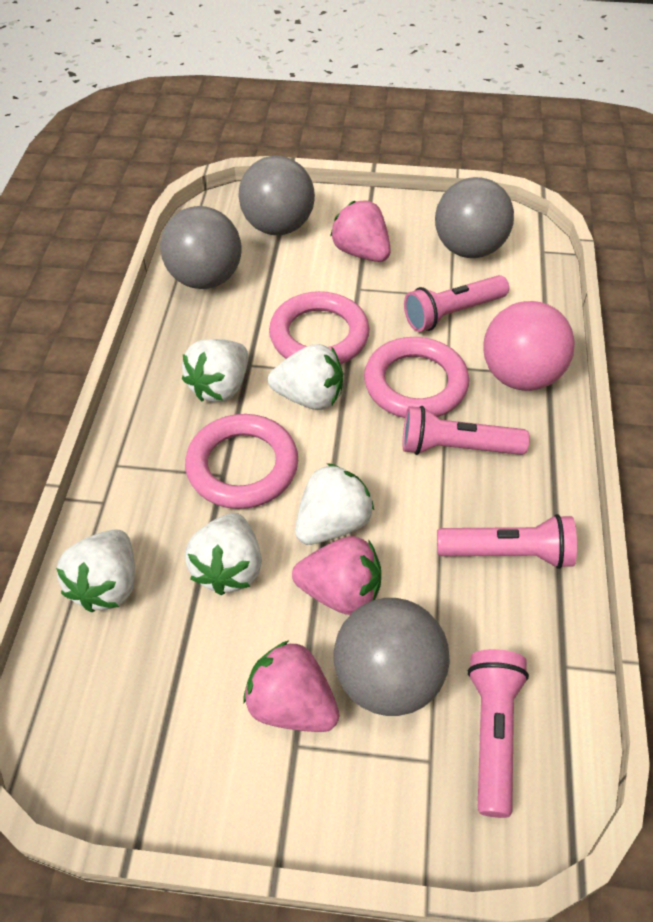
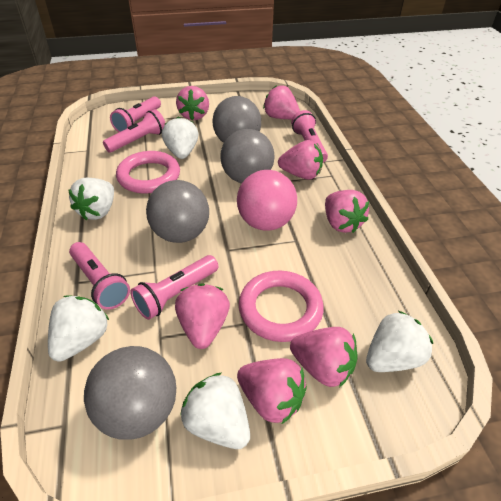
pink flashlight: [403,406,530,455] [404,275,509,332] [437,514,577,569] [468,649,529,818] = 4 -> [69,242,130,310] [103,109,165,153] [110,96,161,132] [130,255,218,320] [291,110,328,163] = 5
pink ring: [185,414,298,509] [269,291,369,364] [364,337,469,418] = 3 -> [116,151,180,193] [239,271,324,342] = 2
pink strawberry: [243,641,339,732] [292,536,381,615] [330,200,391,262] = 3 -> [175,284,230,349] [176,86,209,120] [237,358,307,425] [263,85,300,119] [278,140,323,180] [290,327,358,387] [325,190,369,233] = 7

